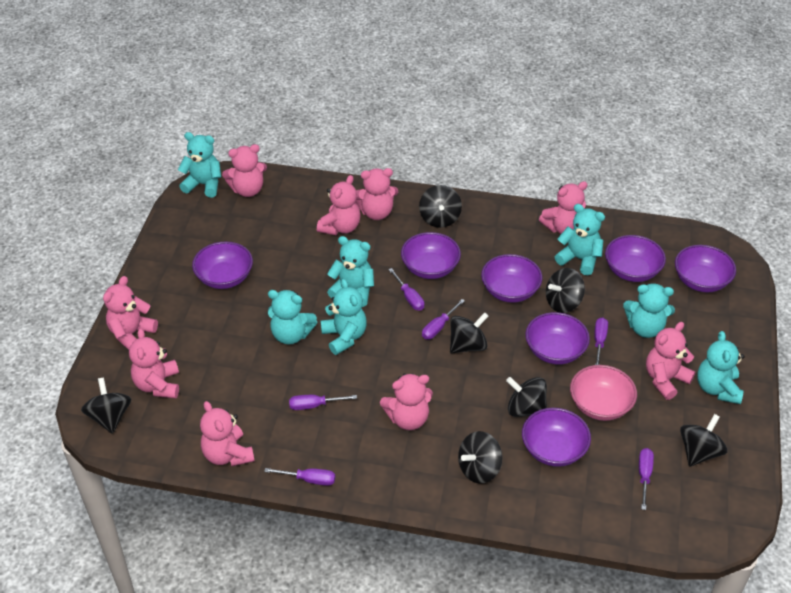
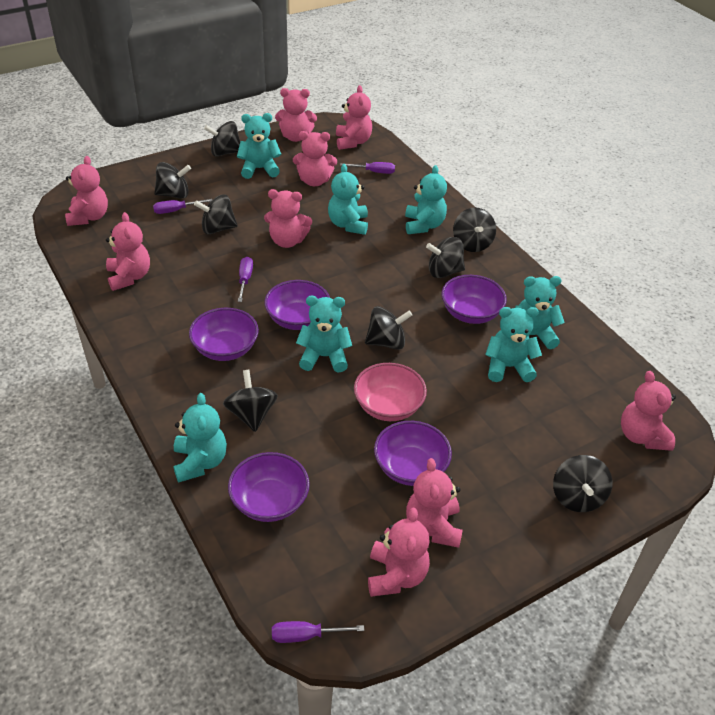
black spinning top: [81,377,131,434] [419,185,462,228] [450,312,488,353] [458,431,502,484] [506,377,547,417] [546,268,585,313] [680,414,728,467] = 7 -> [154,162,191,199] [194,194,238,234] [204,121,240,157] [223,370,278,432] [365,306,412,350] [426,237,465,278] [453,207,496,252] [553,455,612,512] = 8
purple bowl: [192,241,253,289] [401,232,461,279] [481,254,542,303] [522,408,591,467] [525,312,590,365] [605,235,666,282] [675,245,736,292] = 7 -> [189,308,259,361] [228,452,310,522] [264,280,330,330] [374,421,452,486] [442,275,507,324] = 5
purple screwdriver: [264,468,335,486] [289,395,357,410] [388,268,424,311] [422,299,465,339] [594,317,608,365] [639,448,654,510] = 6 -> [153,199,212,214] [238,257,253,302] [272,621,364,643] [340,162,395,174] = 4

